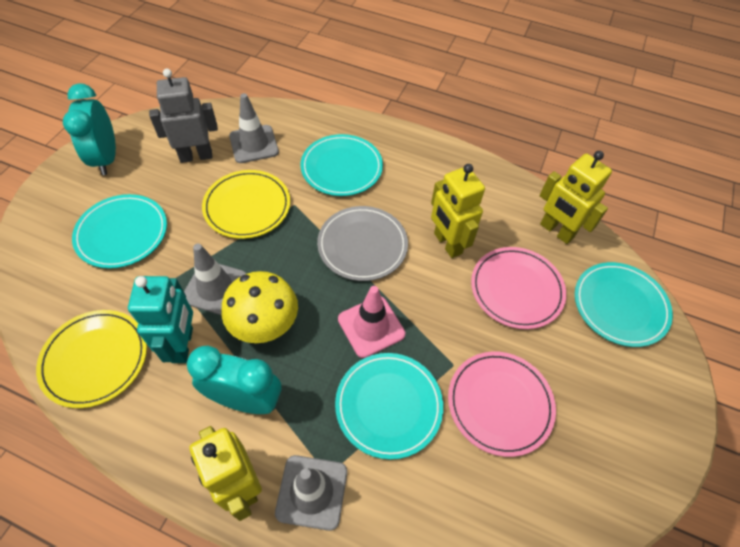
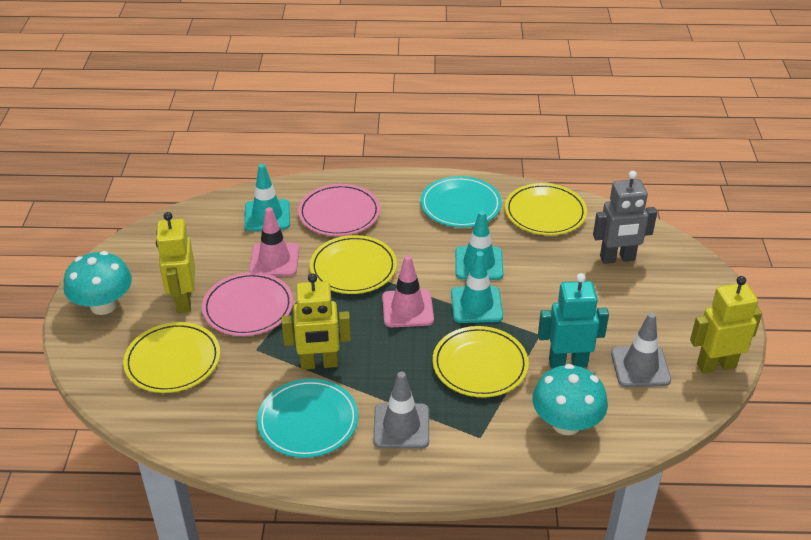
grey plate: [317,206,408,281] = 1 -> none = 0
grey traffic cone: [184,244,247,315] [229,93,279,163] [275,455,347,531] = 3 -> [373,372,429,449] [611,312,671,387] = 2
pink traffic cone: [338,286,405,358] = 1 -> [249,207,299,276] [382,255,434,327] = 2
turquoise clock: [63,83,116,175] [187,346,282,414] = 2 -> none = 0
turquoise mushroom: none = 0 -> [64,251,132,315] [532,364,608,435] = 2
turquoise plate: [72,194,167,269] [301,134,383,196] [335,353,443,460] [575,262,673,347] = 4 -> [257,379,358,458] [420,176,502,228] = 2
turquoise traffic cone: none = 0 -> [244,164,290,231] [451,251,503,323] [455,211,504,280] = 3
yellow mushroom: [221,271,298,343] = 1 -> none = 0
yellow plate: [36,310,147,408] [202,170,290,239] = 2 -> [123,322,220,393] [310,235,397,294] [433,326,529,397] [505,183,587,235] = 4

